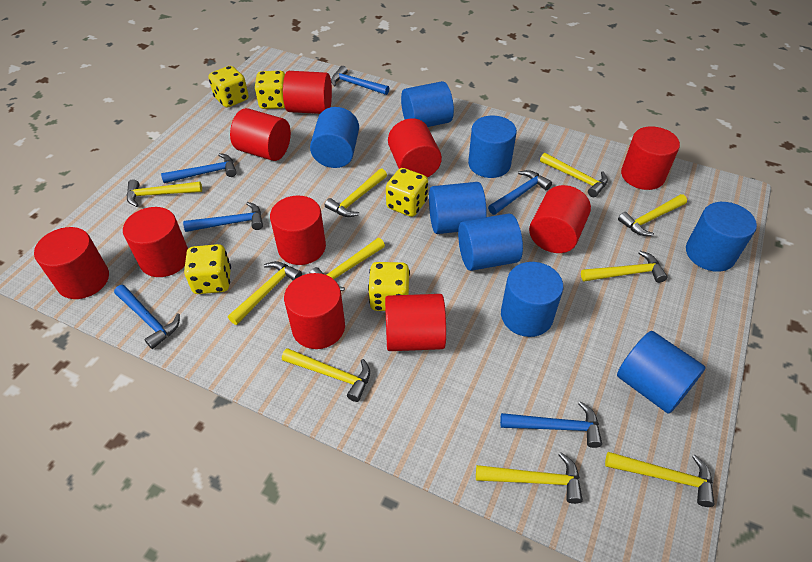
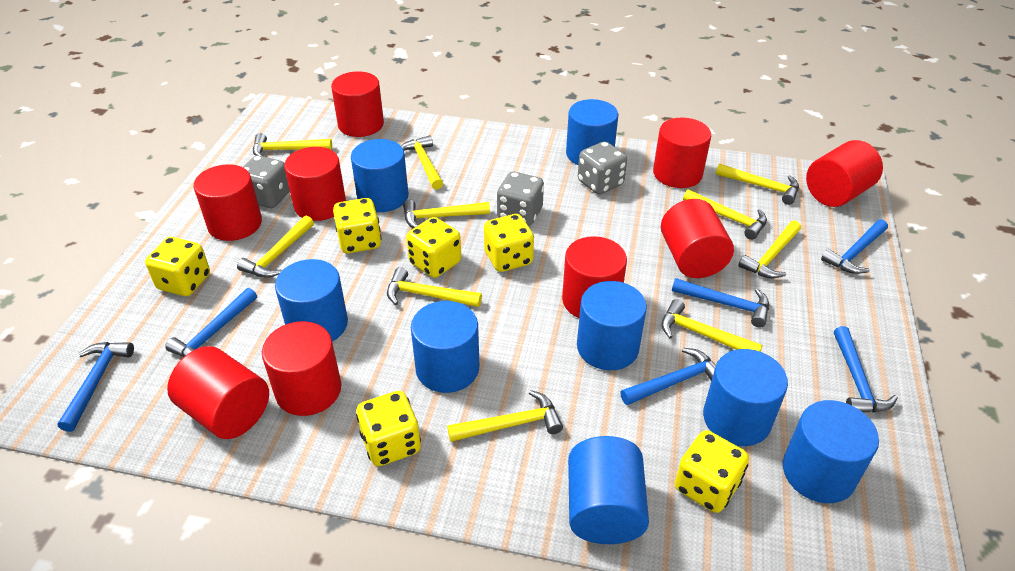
grey dice: none = 0 -> [243,155,290,208] [497,172,544,226] [578,141,627,194] = 3
red cylinder: [34,227,109,299] [123,207,188,277] [230,108,291,161] [270,195,326,265] [283,71,332,114] [284,273,345,349] [385,294,446,351] [388,118,442,178] [529,185,591,253] [621,126,680,190] = 10 -> [167,346,269,439] [193,164,262,241] [262,321,341,416] [284,147,346,221] [331,71,384,137] [562,236,627,318] [653,118,711,188] [661,199,734,278] [806,140,883,207] = 9
yellow dice: [184,244,231,294] [209,66,249,108] [255,71,285,109] [368,262,410,311] [386,168,428,217] = 5 -> [145,237,210,296] [333,198,382,253] [356,391,421,466] [406,217,461,278] [484,214,534,272] [675,430,749,513] = 6

